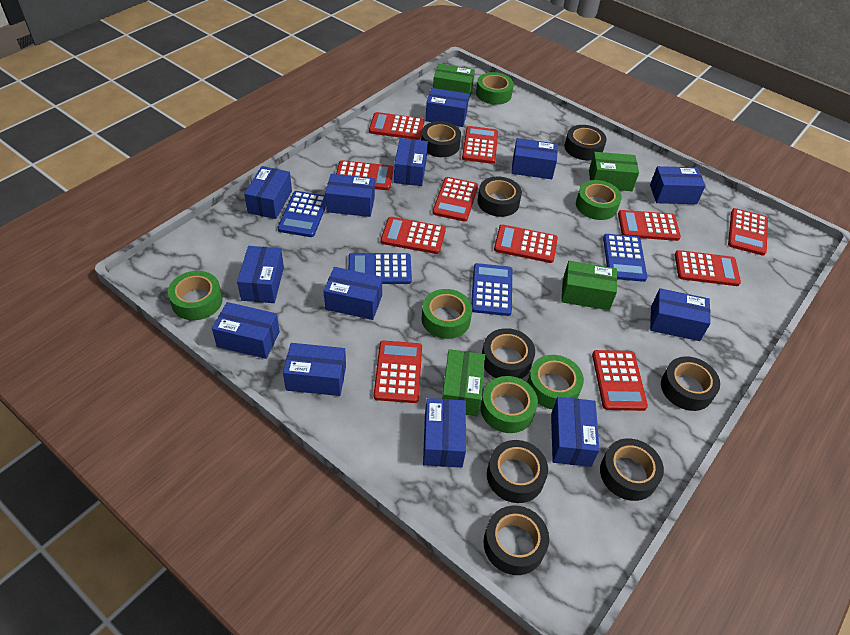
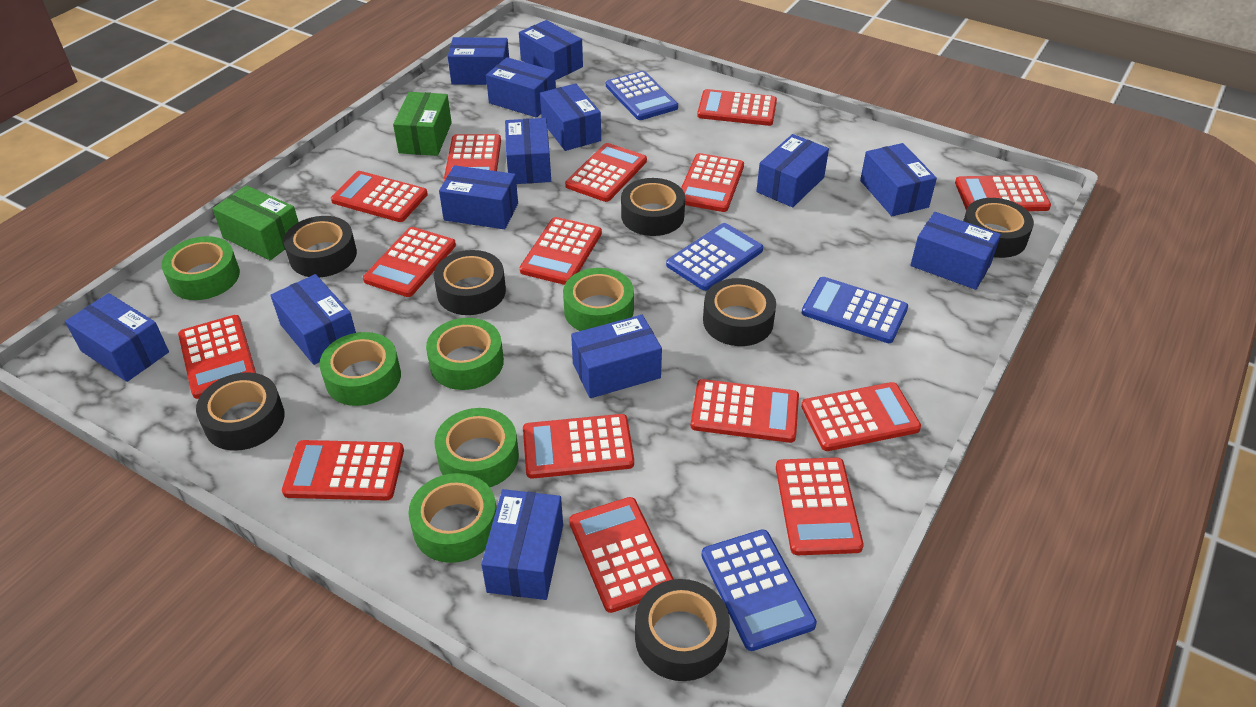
black tape: [421,121,461,157] [477,176,522,217] [482,328,535,379] [484,506,549,575] [487,440,548,503] [564,125,607,160] [600,438,664,501] [661,356,720,411] = 8 -> [196,372,285,451] [284,216,357,277] [434,250,506,315] [621,178,685,236] [635,579,730,681] [703,278,776,346] [963,198,1034,258] = 7
green box: [433,64,475,101] [442,349,485,417] [561,261,617,310] [589,152,639,191] = 4 -> [212,185,299,260] [393,92,452,156] = 2
red calculator: [336,160,394,190] [369,112,424,140] [374,341,422,403] [381,217,446,254] [432,177,478,222] [462,126,498,164] [494,224,558,263] [592,350,648,411] [618,210,681,241] [675,250,741,286] [728,208,768,256] = 11 -> [178,315,256,399] [282,440,404,501] [331,171,428,222] [363,227,456,297] [444,134,501,181] [520,217,602,285] [523,414,634,479] [565,143,647,202] [569,497,674,613] [681,153,744,212] [691,379,799,443] [697,89,777,126] [776,458,864,555] [801,382,921,451] [955,175,1051,211] = 15

